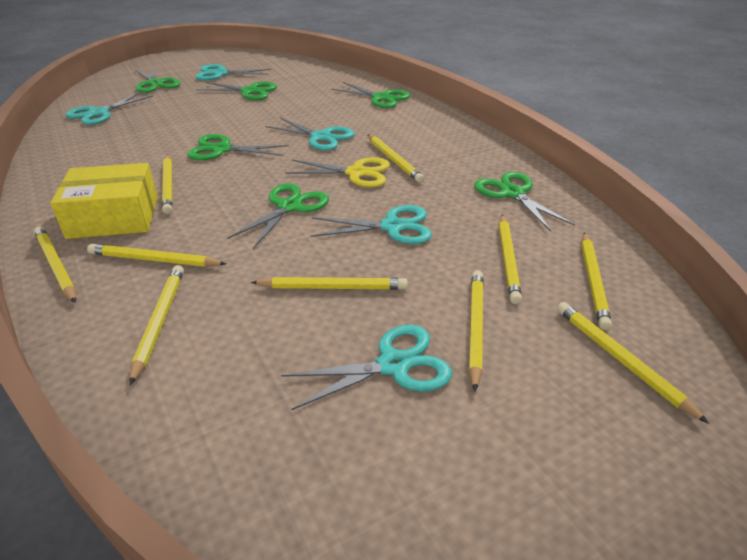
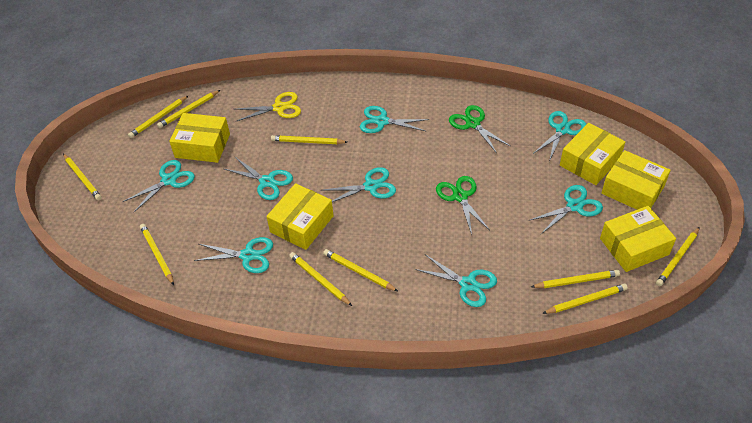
green scissors: [134,66,180,93] [187,134,289,160] [196,82,277,100] [227,184,329,249] [332,82,410,108] [474,172,575,232] = 6 -> [436,176,490,235] [449,105,510,153] = 2
turquoise scissors: [65,92,153,125] [195,64,271,80] [265,117,354,150] [281,325,452,410] [311,205,432,244] = 5 -> [123,160,195,212] [194,237,273,273] [224,156,293,200] [323,167,396,202] [360,106,429,133] [415,254,497,307] [530,185,603,234] [533,111,586,161] = 8
yellow box: [50,163,158,239] = 1 -> [169,113,230,163] [266,183,334,250] [560,123,625,185] [600,206,676,272] [601,150,671,210] = 5

